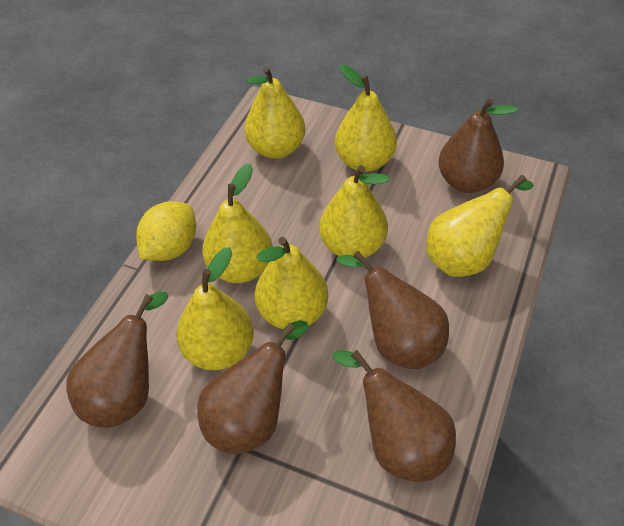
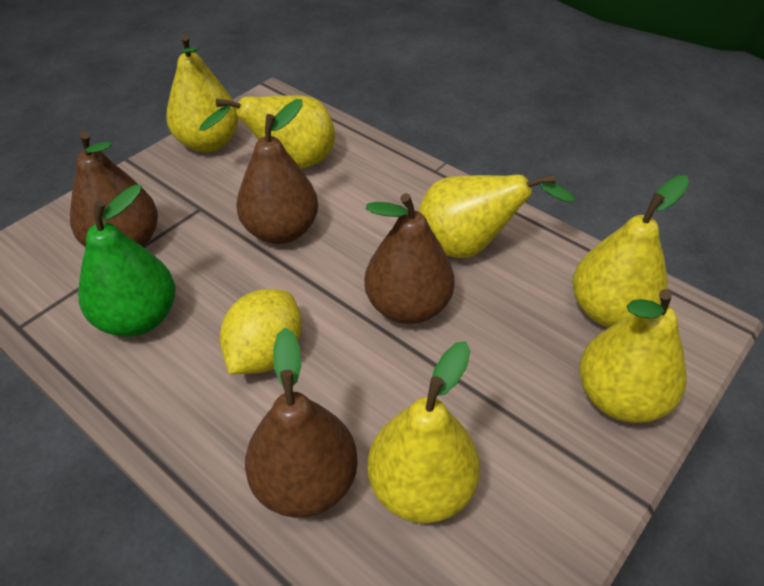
brown pear: [66,292,168,428] [197,320,308,454] [332,350,456,482] [336,251,449,369] [438,98,519,193] = 5 -> [70,131,158,247] [236,99,318,244] [245,327,358,518] [364,193,454,324] = 4
green pear: none = 0 -> [78,185,176,337] = 1
yellow pear: [176,247,254,370] [202,163,273,283] [244,66,305,159] [254,237,328,329] [319,165,389,258] [335,65,397,172] [426,175,534,277] = 7 -> [166,34,239,153] [199,95,335,169] [368,341,480,524] [418,174,575,258] [572,175,689,327] [579,289,687,423] = 6

